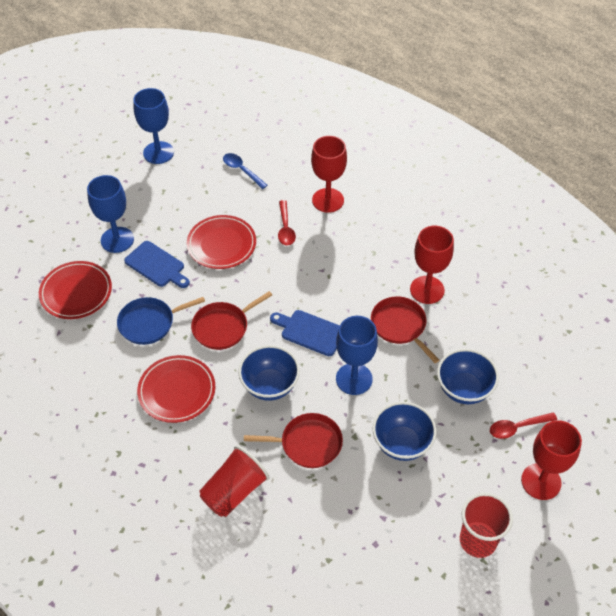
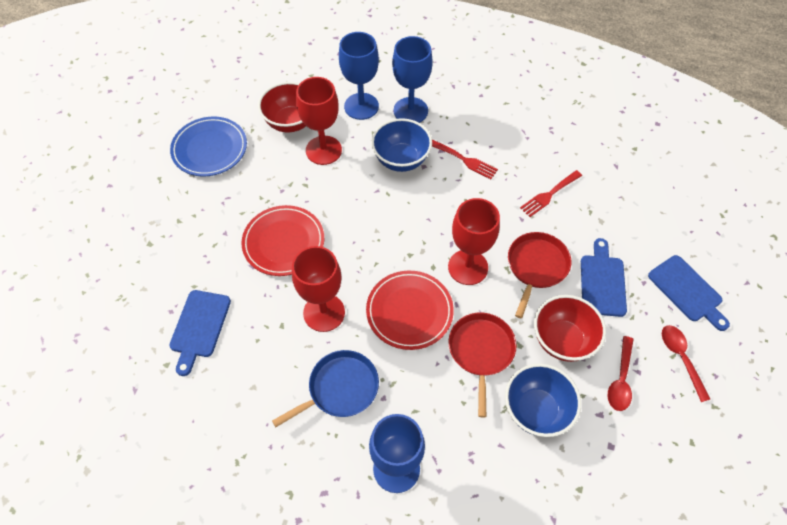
blue bowl: [238,345,300,401] [373,402,436,461] [437,349,499,404] = 3 -> [371,118,432,172] [505,363,581,437] = 2
blue cutting board: [124,241,190,288] [270,310,340,356] = 2 -> [169,290,231,376] [581,238,627,317] [648,255,730,331] = 3
blue plate: none = 0 -> [170,117,247,176] = 1
blue spoon: [223,153,268,189] = 1 -> none = 0
red bowl: none = 0 -> [258,82,306,132] [534,295,606,362] = 2
red cup: [199,446,269,517] [460,493,513,558] = 2 -> none = 0
red fork: none = 0 -> [432,140,498,179] [520,170,582,217] = 2
red pan: [191,291,272,350] [244,413,343,468] [371,296,439,363] = 3 -> [449,313,517,417] [508,232,571,318] = 2
red plate: [39,261,112,319] [137,355,215,423] [187,215,256,269] = 3 -> [241,205,324,276] [366,271,454,350] = 2

